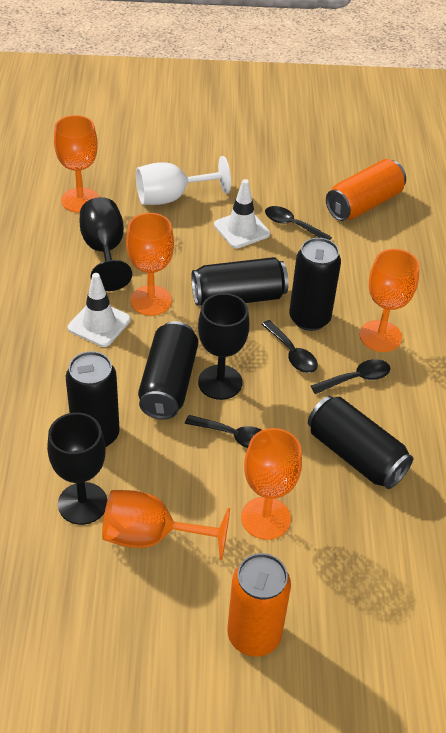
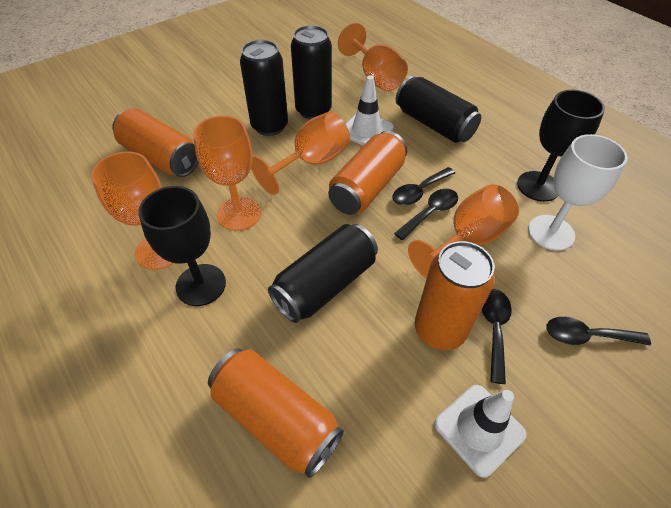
black can: [66,351,120,447] [138,321,198,420] [191,257,289,306] [290,238,341,331] [308,396,413,489] = 5 -> [240,40,288,136] [268,224,378,323] [291,25,332,120] [396,76,481,143] = 4
black goblet: [47,413,107,525] [80,197,132,291] [198,293,249,400] = 3 -> [138,186,226,306] [517,90,605,202] = 2
orange can: [227,553,291,656] [326,159,406,221] = 2 -> [113,108,199,177] [208,348,344,478] [328,131,407,215] [415,241,495,350] = 4

